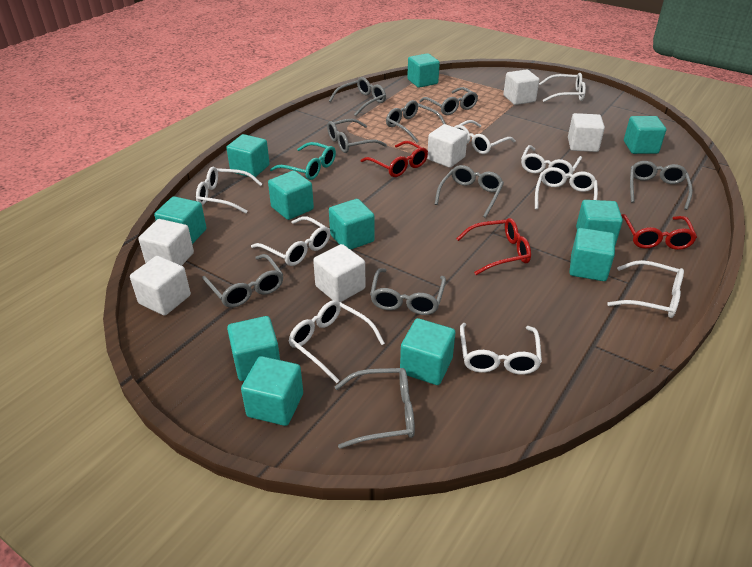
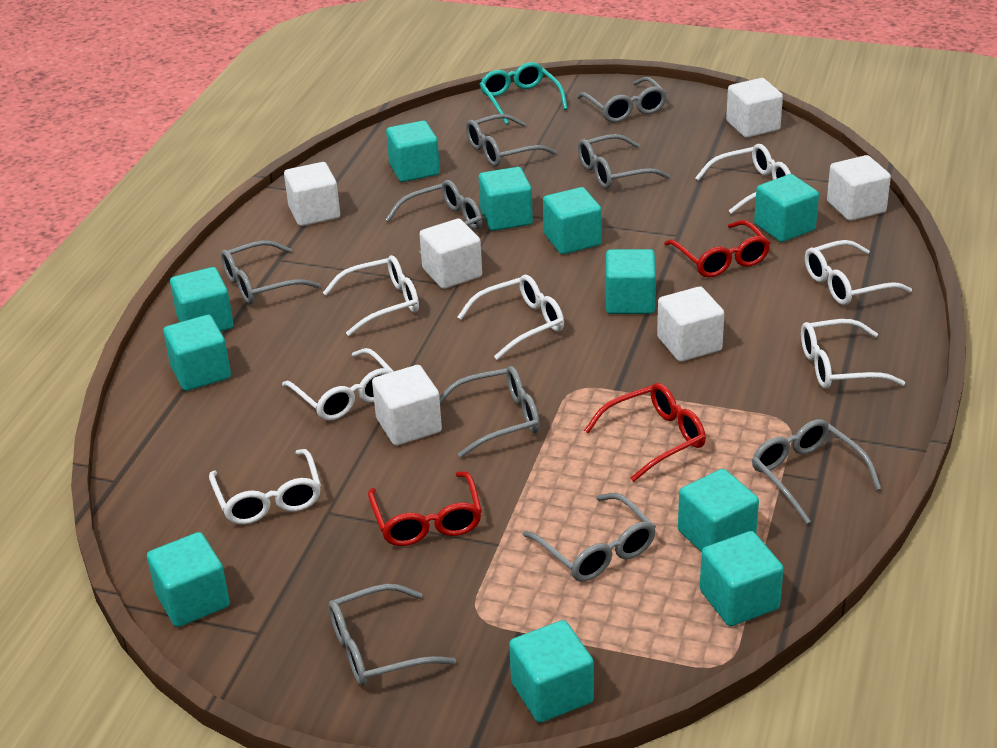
white glasses: [196,166,262,213] [251,216,330,266] [288,300,385,383] [454,120,516,154] [460,323,542,375] [521,145,582,179] [535,167,598,210] [539,73,586,102] [607,260,684,318] = 9 -> [209,449,321,524] [282,348,394,421] [323,255,419,336] [457,275,564,360] [695,144,791,214] [801,319,905,389] [805,240,912,305] = 7

